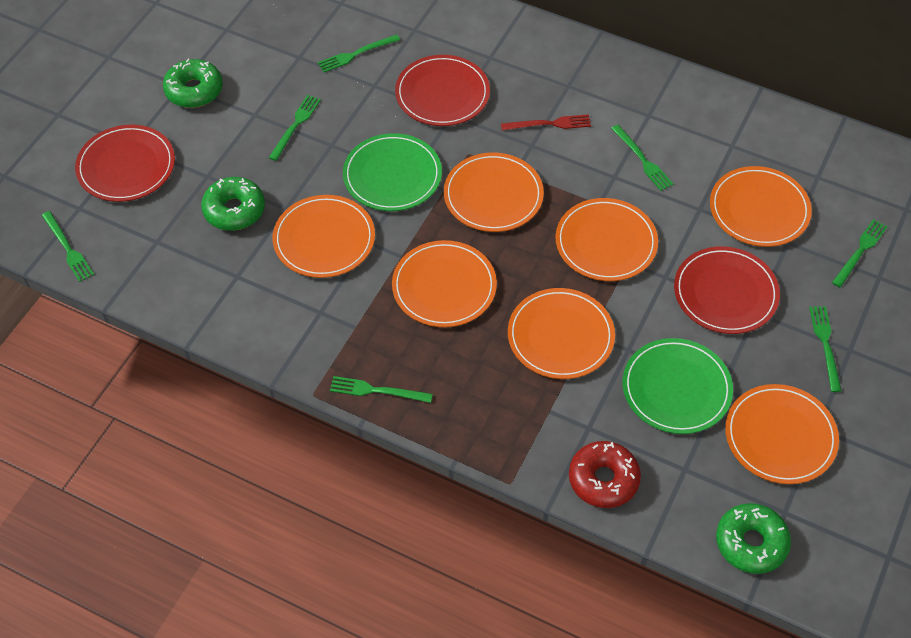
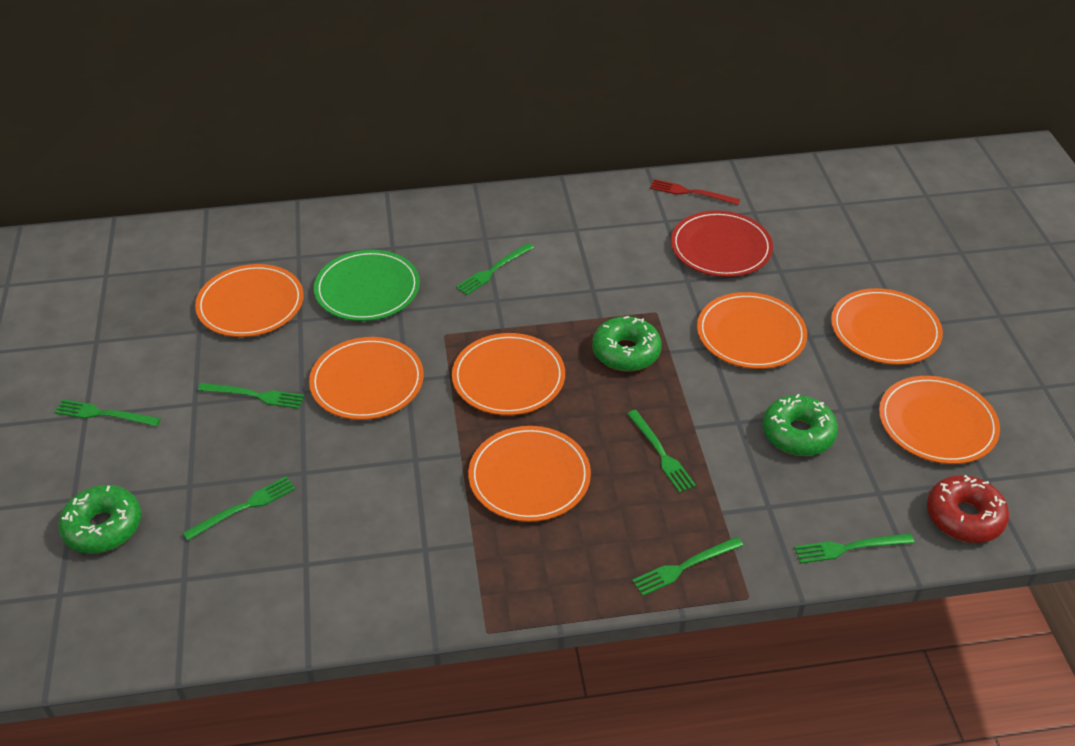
green plate: [343,133,442,211] [623,338,733,434] = 2 -> [314,250,420,321] = 1
red plate: [75,125,175,202] [395,55,490,126] [674,246,780,334] = 3 -> [671,211,773,277] = 1

